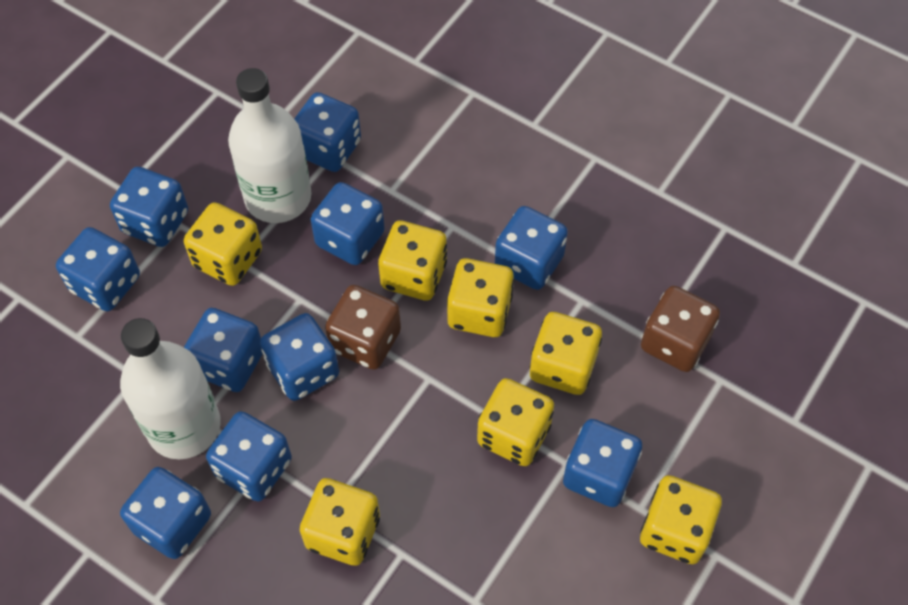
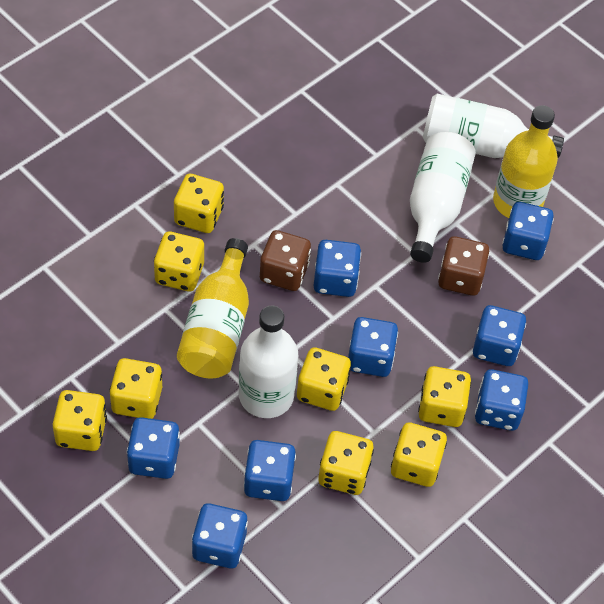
blue dice: [56,227,140,311] [110,167,188,247] [120,467,211,559] [184,308,263,392] [206,411,292,501] [260,313,339,401] [294,92,361,172] [311,182,385,265] [495,206,568,290] [563,419,642,507] = 10 -> [127,417,180,479] [192,503,248,568] [244,440,296,501] [314,240,361,297] [348,317,398,377] [473,305,526,366] [475,369,528,431] [502,202,554,260] = 8
white bottle: [120,318,221,459] [228,68,312,223] = 2 -> [239,306,298,418] [410,132,476,263] [423,94,564,158] = 3
yellow bottle: none = 0 -> [177,238,249,379] [493,105,558,218] = 2
yellow dice: [184,202,262,286] [300,478,380,566] [378,220,447,301] [447,258,514,337] [477,378,554,466] [529,312,602,395] [640,475,722,564] = 7 -> [53,390,107,451] [109,358,162,419] [154,232,204,291] [174,174,224,233] [297,347,351,411] [318,431,374,495] [391,423,447,487] [418,366,471,427] = 8

